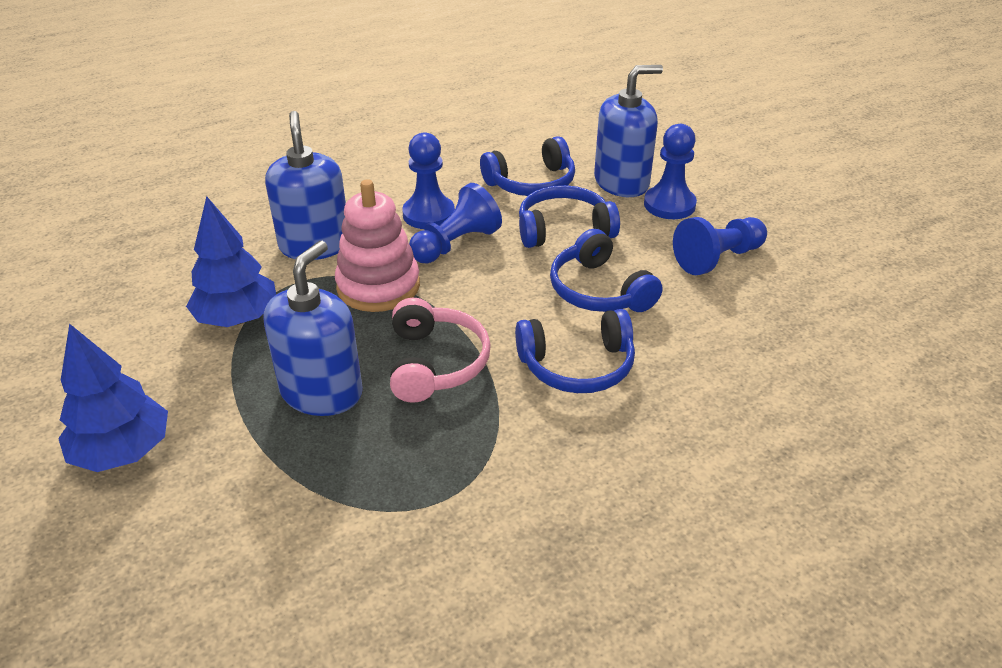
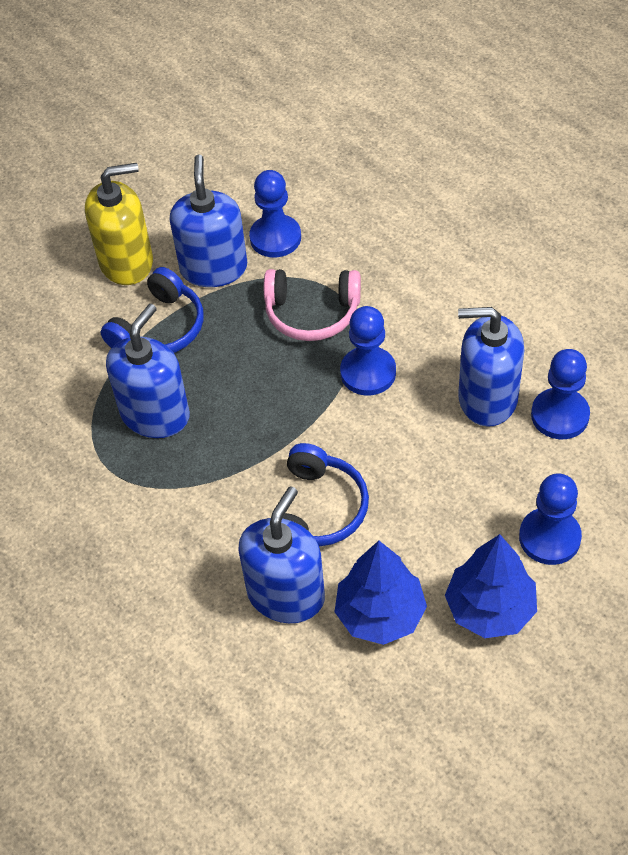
blue headphones: [480,136,575,196] [515,309,635,393] [519,185,620,248] [550,229,663,312] = 4 -> [101,267,204,353] [282,443,369,546] = 2
blue soap dispenser: [264,241,363,416] [265,111,346,260] [594,65,663,197] = 3 -> [106,304,190,438] [170,154,247,287] [238,486,325,623] [458,307,524,427] = 4
pink stacking toy: [335,179,420,312] = 1 -> none = 0
yellow soap dispenser: none = 0 -> [85,163,153,285] = 1

